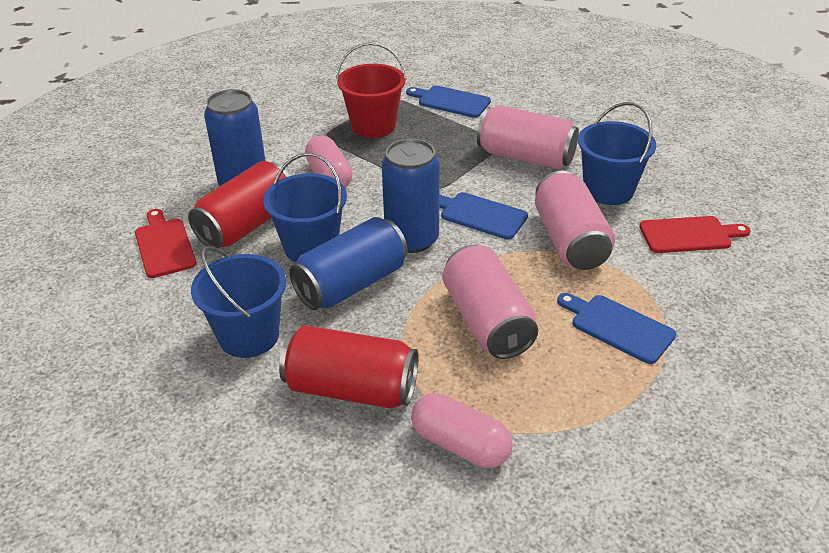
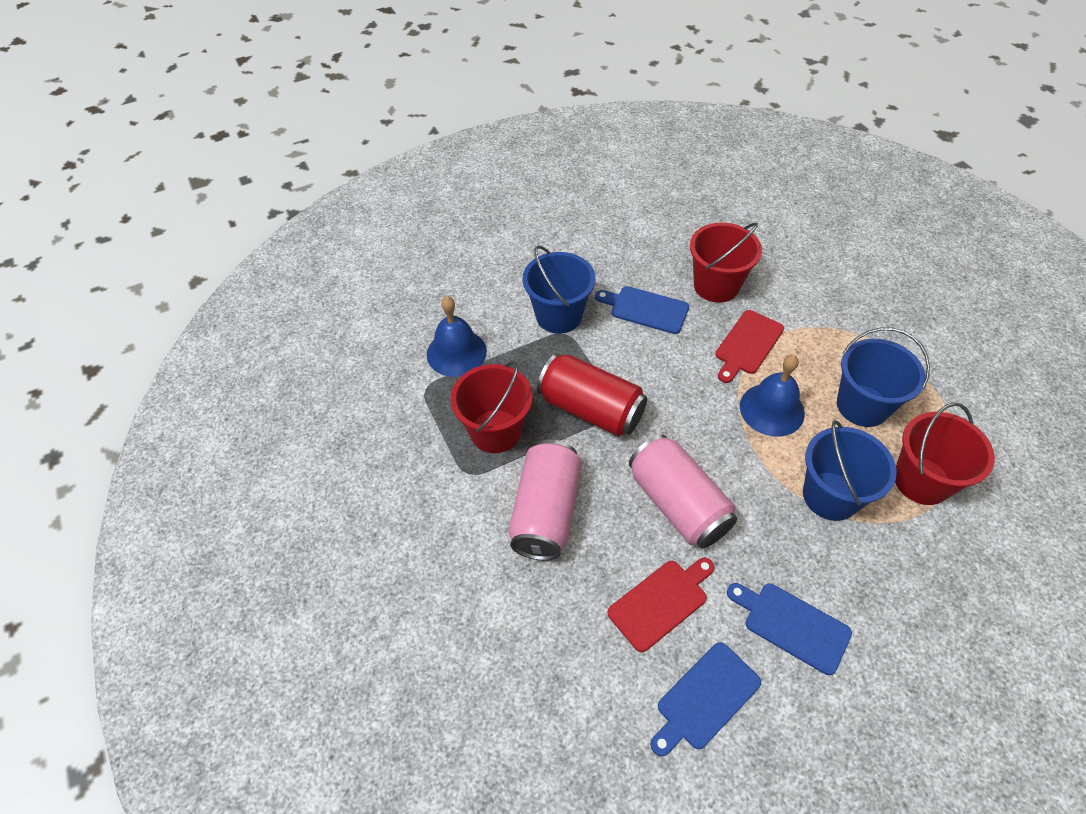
blue bell: none = 0 -> [427,296,487,377] [740,355,805,437] = 2
blue can: [204,89,266,186] [289,217,407,310] [382,139,440,253] = 3 -> none = 0
pink can: [443,245,538,359] [477,105,579,169] [535,171,615,270] = 3 -> [509,439,582,561] [629,434,737,548] = 2
pink capsule: [305,136,352,188] [411,393,512,468] = 2 -> none = 0
red bucket: [336,42,407,138] = 1 -> [451,361,533,453] [690,222,762,303] [895,402,995,505] = 3
red can: [188,161,290,249] [279,325,419,409] = 2 -> [537,354,647,436] = 1

